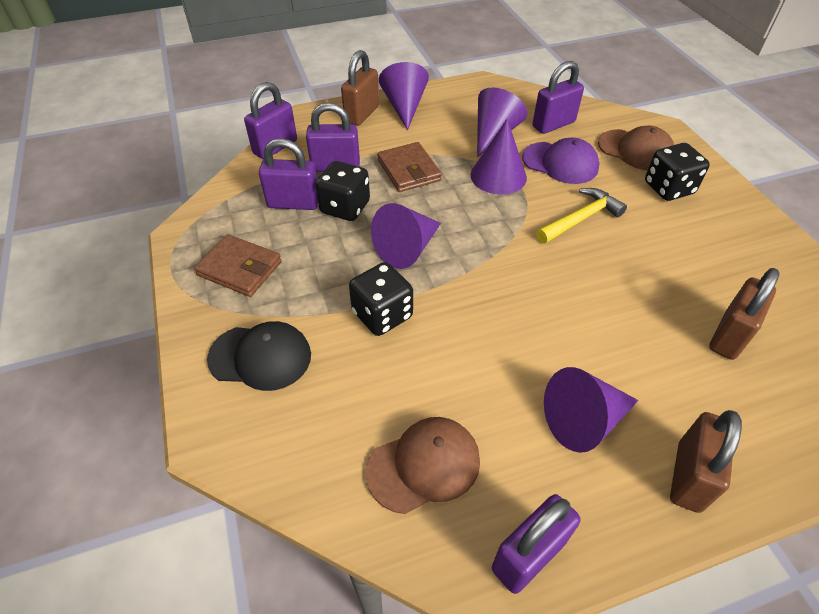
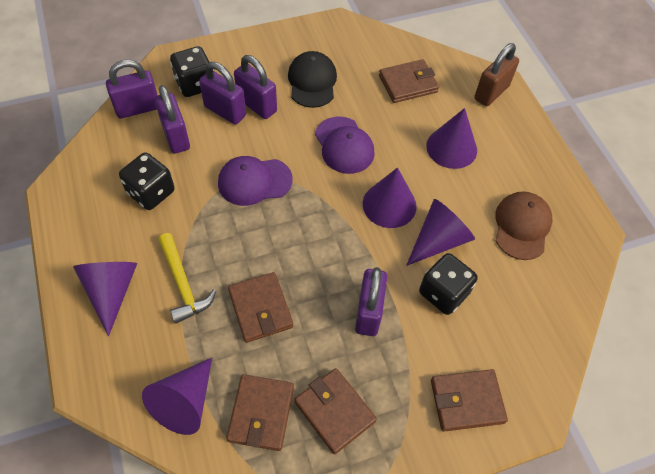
brown cap: [366,417,480,514] [598,126,674,170] = 2 -> [495,191,552,260] = 1
brown padlock: [341,50,379,126] [670,410,742,513] [709,268,780,360] = 3 -> [474,43,519,107] = 1
brown wallet: [194,234,282,297] [377,142,442,192] = 2 -> [226,374,294,451] [228,272,293,343] [294,368,377,454] [379,59,439,103] [431,369,508,432] = 5
purple cap: [522,138,599,184] = 1 -> [218,156,292,206] [315,117,375,174] = 2

